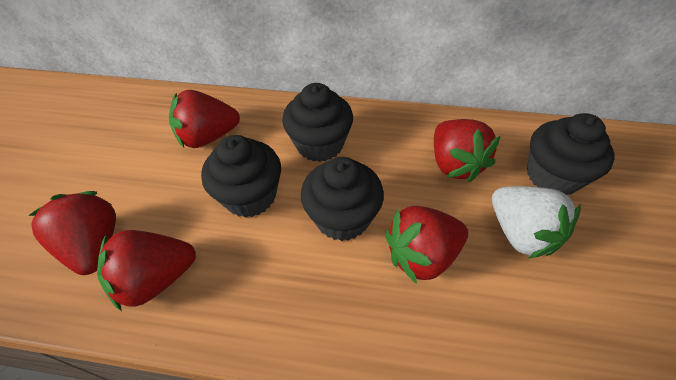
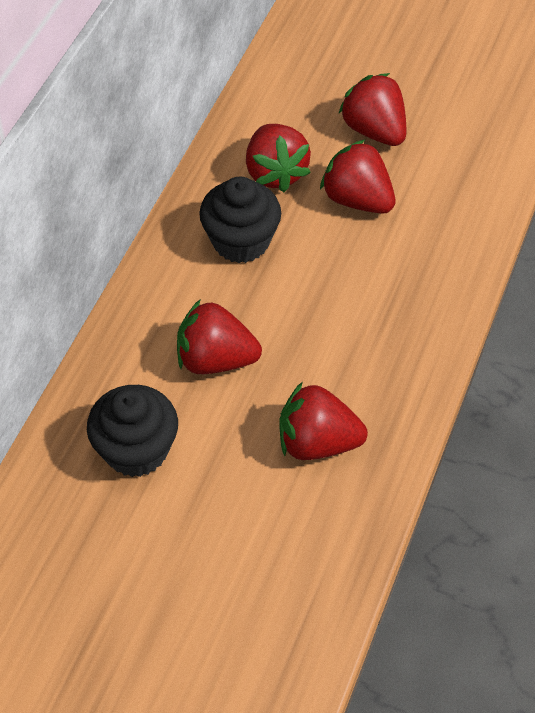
black cupcake: [201,135,281,218] [282,83,353,162] [301,157,384,241] [527,113,615,195] = 4 -> [87,385,178,477] [199,177,281,263] = 2
white strawberry: [492,186,581,259] = 1 -> none = 0

